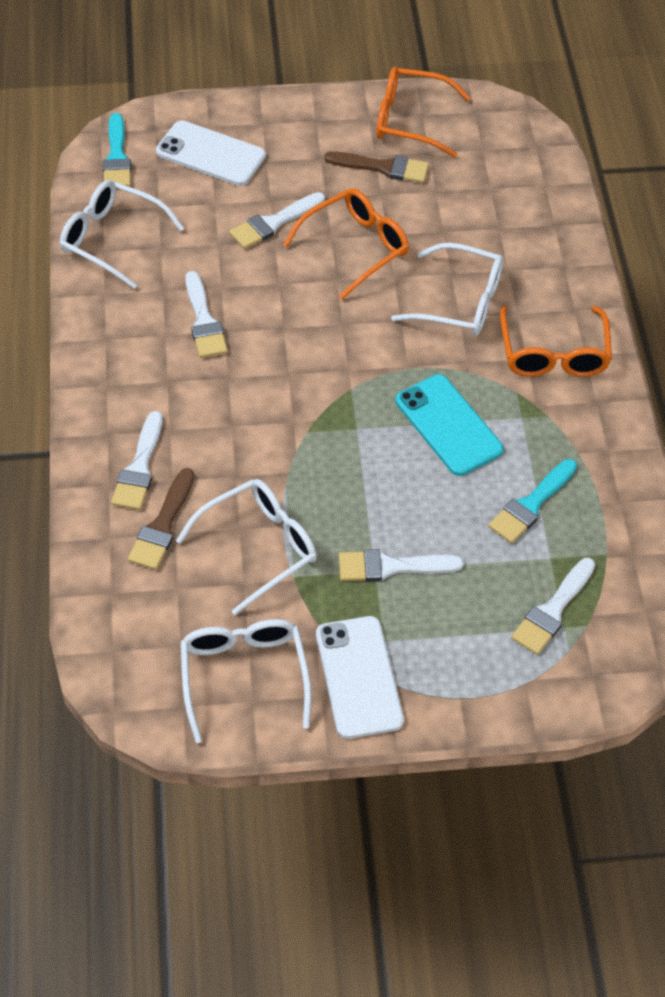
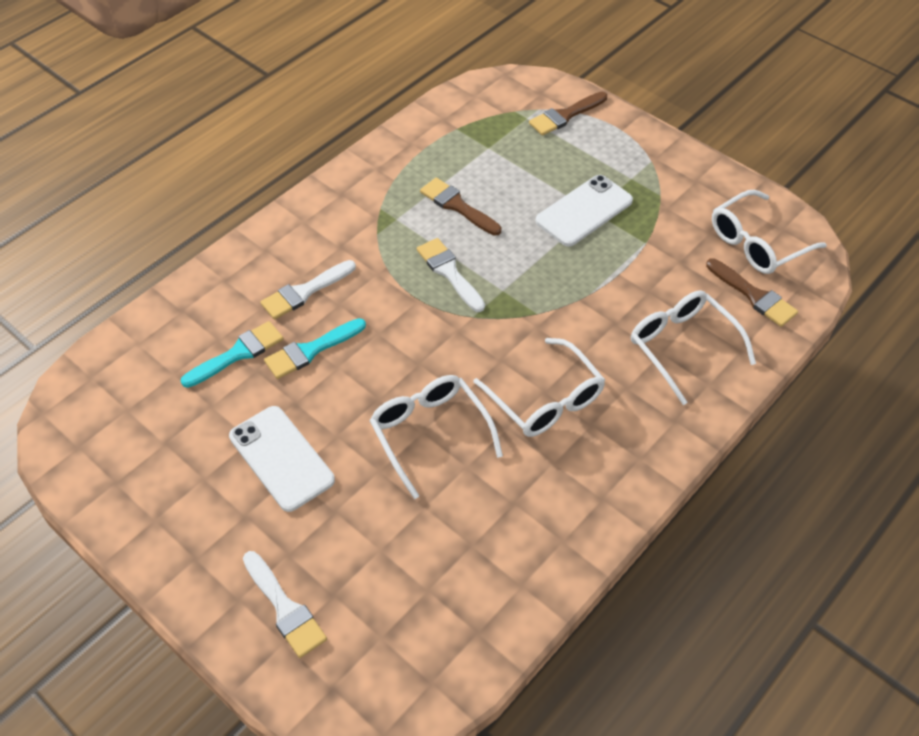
brown brush: [128,468,194,570] [324,151,429,183] = 2 -> [420,178,501,236] [529,92,607,136] [706,258,798,327] = 3
orange glasses: [283,188,409,300] [376,67,471,157] [500,305,612,377] = 3 -> none = 0
turquoise phone: [395,374,503,476] = 1 -> none = 0
white brush: [111,411,163,510] [185,271,228,358] [229,192,325,249] [339,549,464,582] [511,558,596,655] = 5 -> [243,551,327,658] [260,260,356,320] [417,238,485,312] = 3

